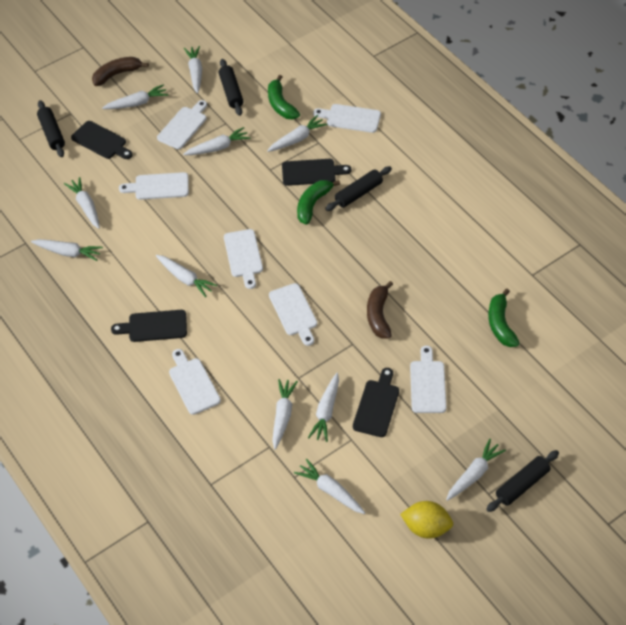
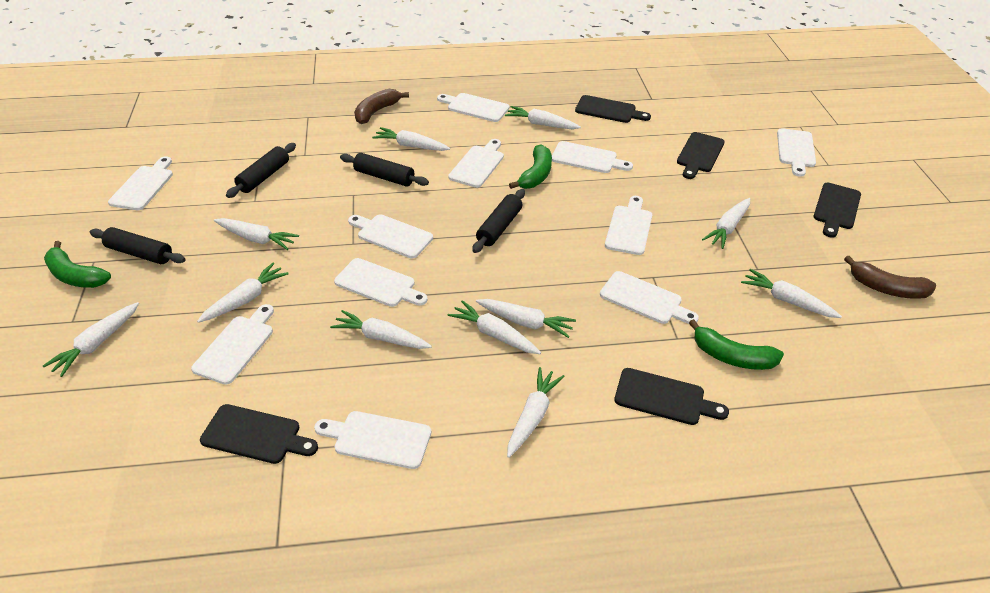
black cutting board: [71,121,133,159] [111,310,187,342] [282,159,351,186] [353,368,399,437] = 4 -> [200,404,318,464] [575,95,651,123] [614,368,729,425] [677,132,725,179] [813,183,861,238] = 5
white cutting board: [119,172,189,200] [157,100,207,149] [169,349,221,415] [224,229,263,289] [269,283,317,346] [313,104,381,133] [410,345,446,413] = 7 -> [108,156,173,210] [191,304,274,385] [314,411,431,469] [334,258,428,307] [348,214,433,258] [437,93,509,122] [448,139,504,188] [552,141,633,173] [600,271,699,324] [605,196,652,255] [777,128,816,177] = 11
yellow lemon: [400,501,453,539] = 1 -> none = 0

